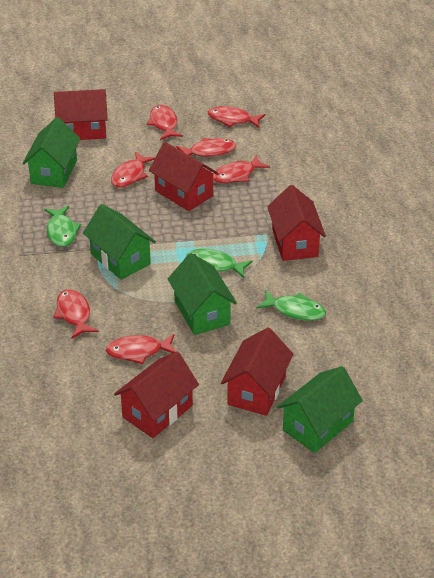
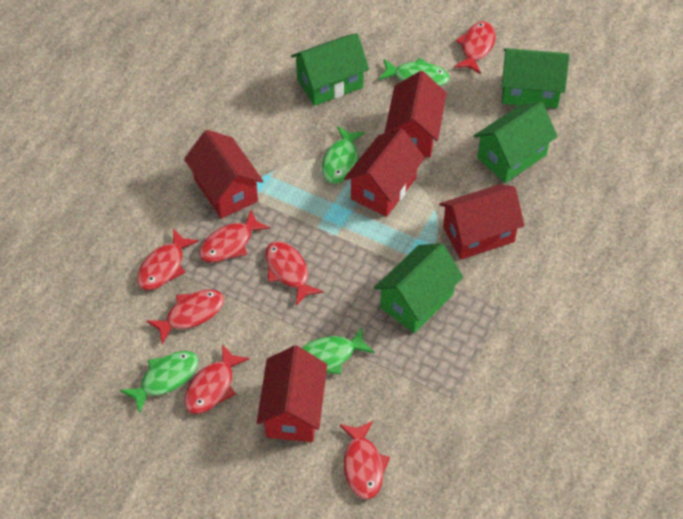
green fish: [44,206,81,247] [186,249,253,278] [256,290,326,321] = 3 -> [120,351,198,414] [301,326,375,374] [322,126,365,184] [379,58,450,86] = 4

